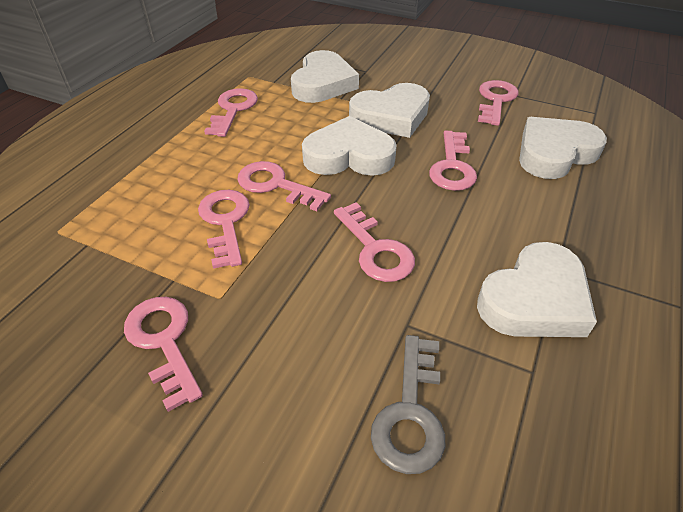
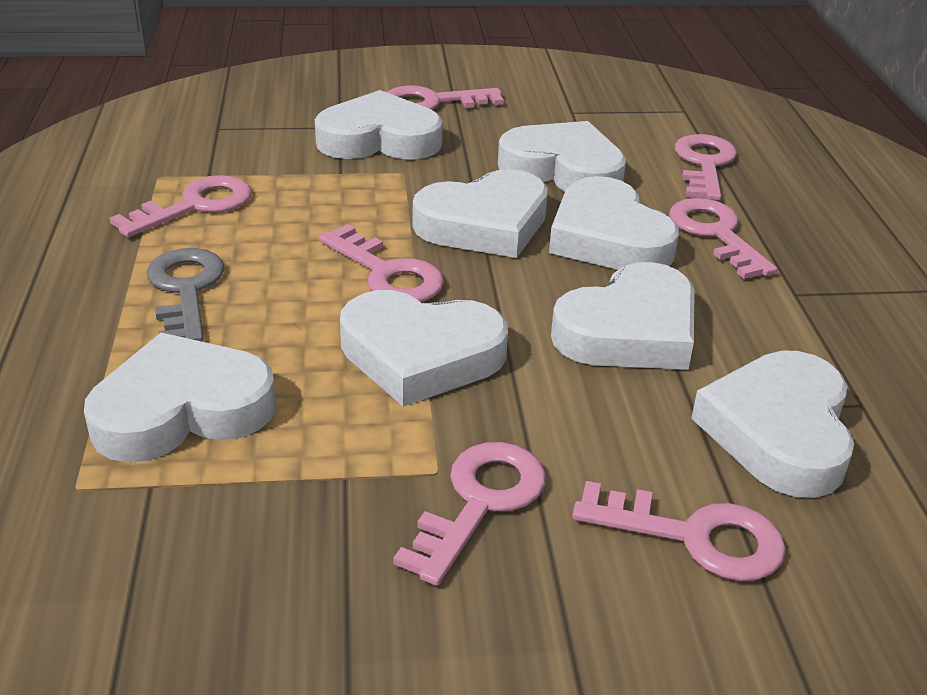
white heart: [291,50,359,103] [302,116,397,176] [349,83,430,138] [477,242,597,337] [519,117,607,179] = 5 -> [84,333,276,462] [315,90,443,160] [340,290,508,407] [413,169,548,258] [498,121,626,192] [549,176,679,270] [551,262,695,370] [691,350,854,498] = 8

